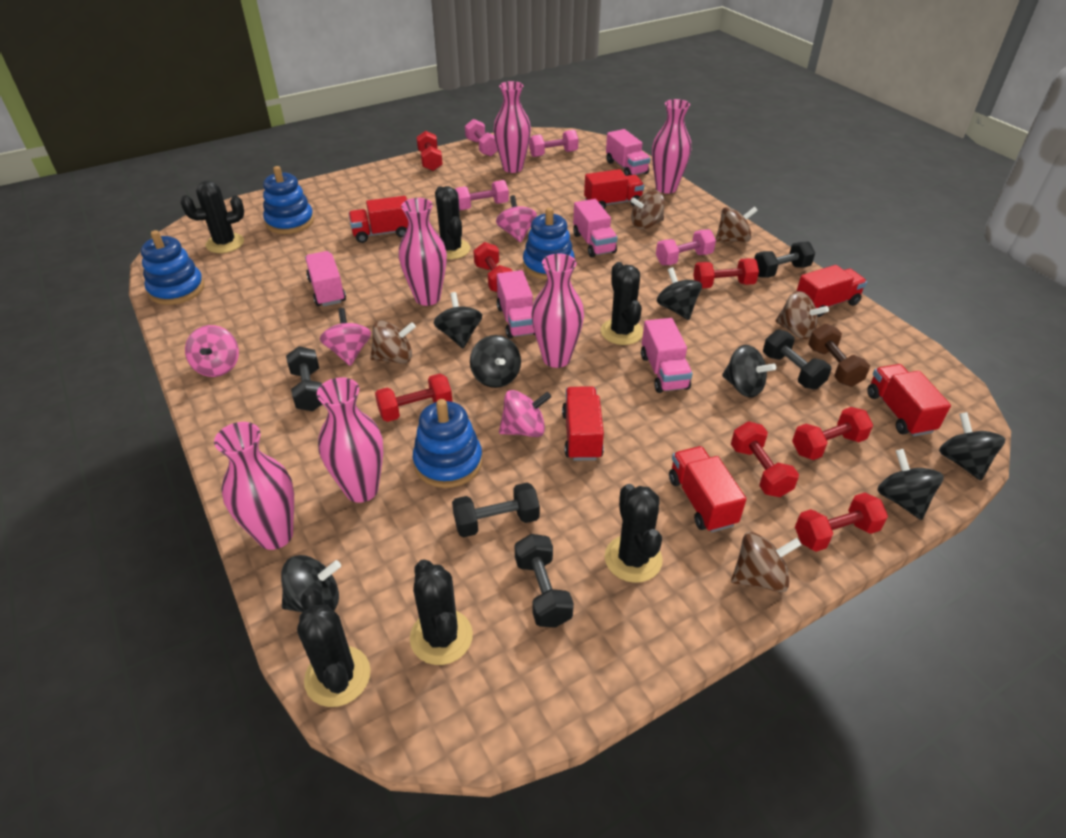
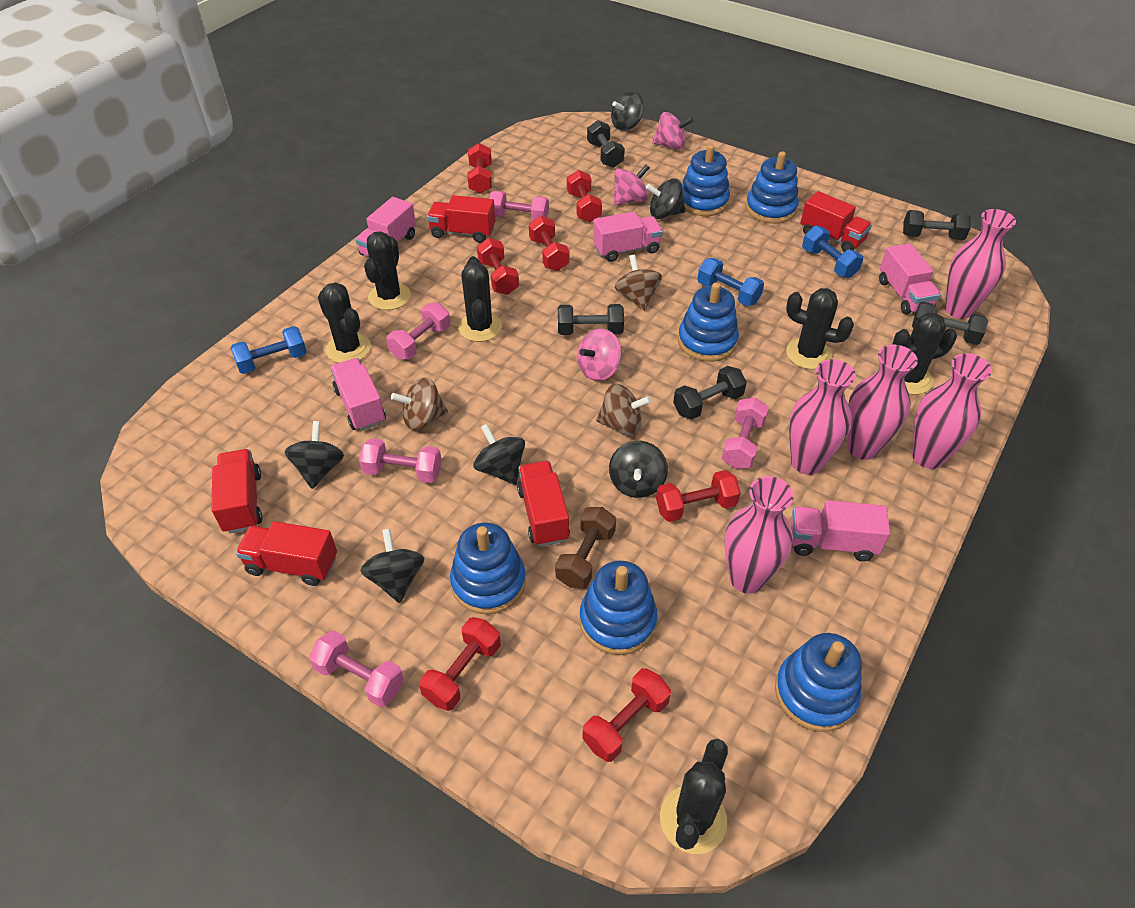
black spinning top: [281,555,341,613] [434,292,482,348] [470,335,521,388] [657,267,702,320] [722,345,776,397] [877,449,944,520] [939,412,1005,480] = 7 -> [284,421,344,489] [360,529,424,603] [474,424,525,485] [609,441,668,498] [611,91,644,131] [646,178,686,219] = 6
blue dumbbell: none = 0 -> [231,326,307,374] [697,258,764,306] [802,226,863,278] = 3
blue stacking toy: [141,230,204,305] [263,166,314,234] [413,399,482,488] [523,207,575,280] = 4 -> [450,523,526,615] [579,561,657,655] [678,282,739,362] [682,144,730,216] [746,151,799,224] [775,633,862,732] = 6
brown spinning top: [370,320,416,363] [631,190,665,229] [716,206,758,242] [731,532,802,592] [775,291,829,339] = 5 -> [391,377,448,431] [596,384,651,436] [615,255,662,311] = 3
pink dumbbell: [455,180,509,210] [465,119,498,157] [529,130,579,157] [656,229,716,265] = 4 -> [309,630,404,707] [359,438,442,483] [386,303,450,359] [489,191,549,221] [722,397,769,469] = 5
pink spinning top: [185,325,239,377] [320,308,371,366] [496,195,537,242] [499,390,551,437] = 4 -> [577,328,622,381] [613,164,650,206] [652,112,693,150] = 3
pink vase: [214,422,294,550] [317,377,383,503] [399,198,447,306] [494,81,531,173] [532,254,584,368] [652,99,691,194] = 6 -> [724,476,794,594] [789,359,856,475] [847,344,918,460] [912,353,992,469] [945,209,1016,319] = 5
red truck: [348,196,408,243] [562,386,604,461] [584,169,644,209] [669,446,747,532] [797,265,867,317] [867,364,951,437] = 6 -> [212,449,262,533] [236,521,337,586] [427,195,495,243] [517,461,570,546] [800,191,872,252] = 5

